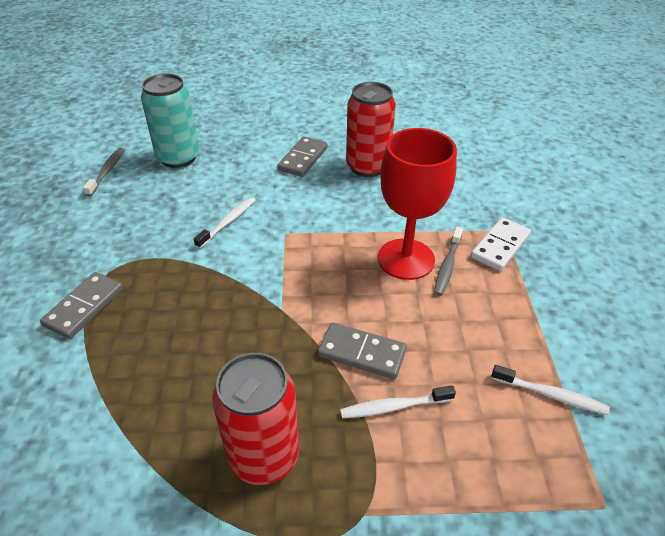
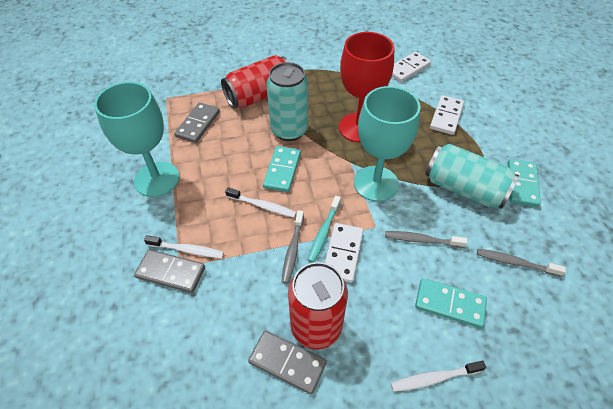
grey toothbrush: [83,148,125,196] [434,227,463,296] = 2 -> [282,210,304,284] [385,231,467,248] [477,249,566,277] = 3
turquoise can: [141,73,199,168] = 1 -> [266,62,308,141] [425,144,519,209] = 2
turquoise domino: none = 0 -> [263,146,301,192] [415,278,487,328] [508,159,541,207] = 3
turquoise goblet: none = 0 -> [94,82,180,197] [354,86,421,202] = 2
turquoise toothbrush: none = 0 -> [308,196,341,263] = 1
white domino: [471,217,531,271] = 1 -> [325,223,363,283] [392,52,431,82] [430,95,464,135] = 3

